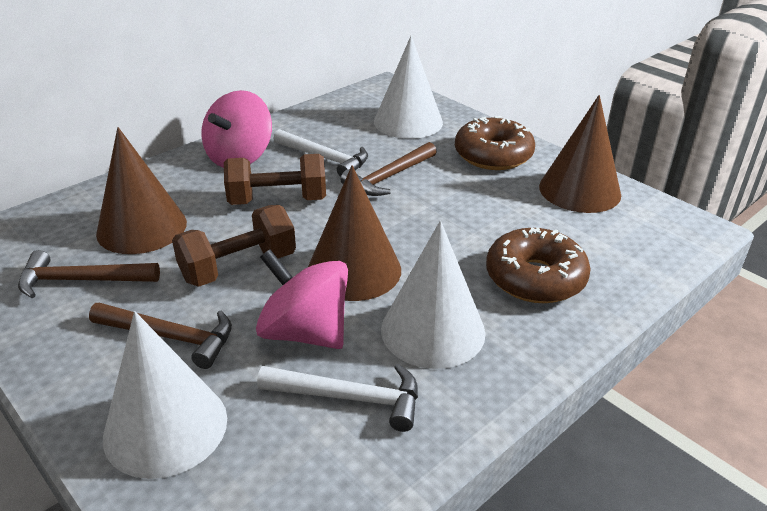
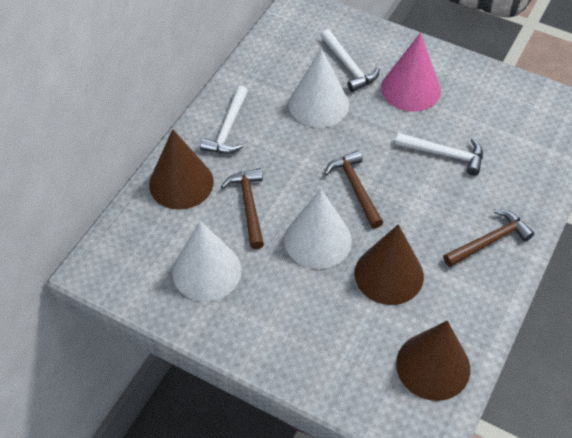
brown donut: [455,116,535,170] [486,227,591,303] = 2 -> none = 0
brown dumbbell: [172,205,296,287] [224,154,326,205] = 2 -> none = 0
pink cone: none = 0 -> [381,32,441,112] = 1
pink spinning top: [201,90,272,168] [256,249,348,349] = 2 -> none = 0
white hammer: [257,364,418,432] [273,129,368,177] = 2 -> [200,86,248,154] [321,29,379,92] [395,133,483,176] = 3

